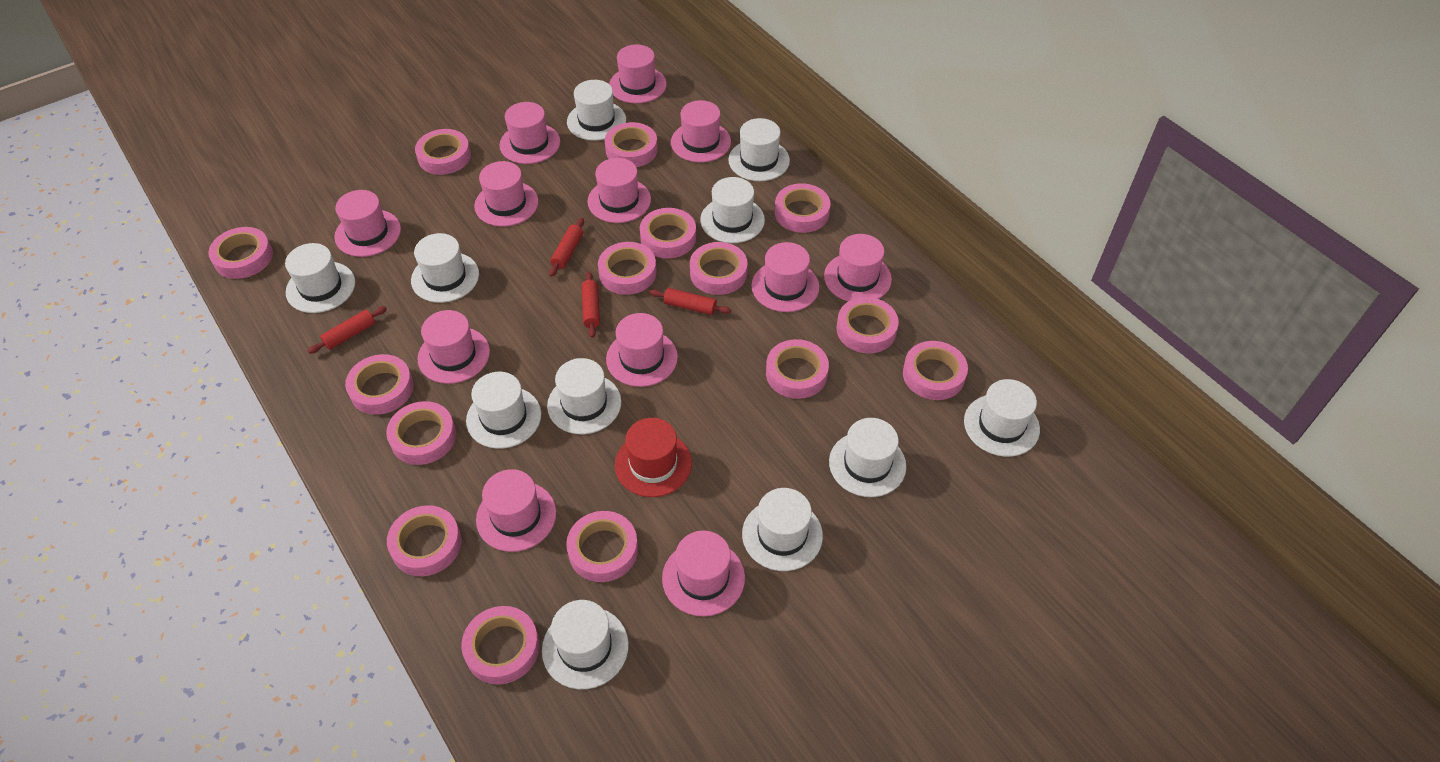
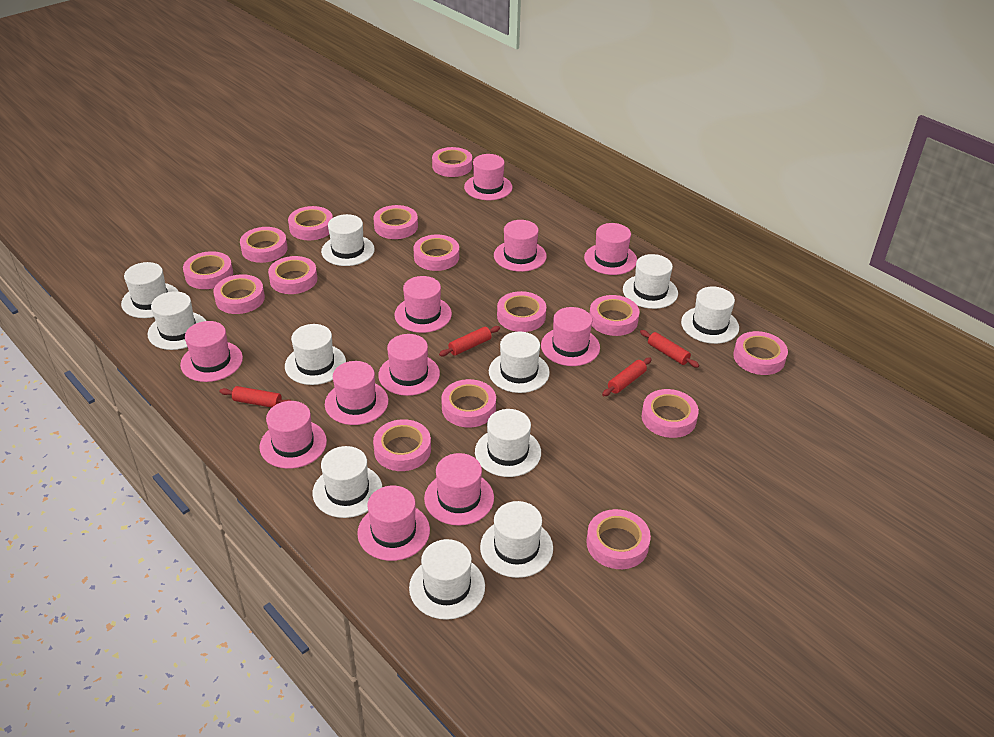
pink hat: [334,190,401,257] [418,310,490,384] [474,161,539,227] [476,469,556,552] [499,102,560,164] [588,158,651,223] [606,313,678,387] [609,44,667,104] [662,531,745,617] [671,100,731,162] [751,242,819,312] [824,234,892,301] = 12 -> [180,321,243,382] [259,401,327,469] [325,361,388,425] [357,486,430,561] [378,334,440,396] [394,276,452,333] [424,453,494,526] [464,154,513,200] [494,220,547,272] [541,307,600,366] [584,223,637,275] = 11
red hat: [615,418,692,497] = 1 -> none = 0

